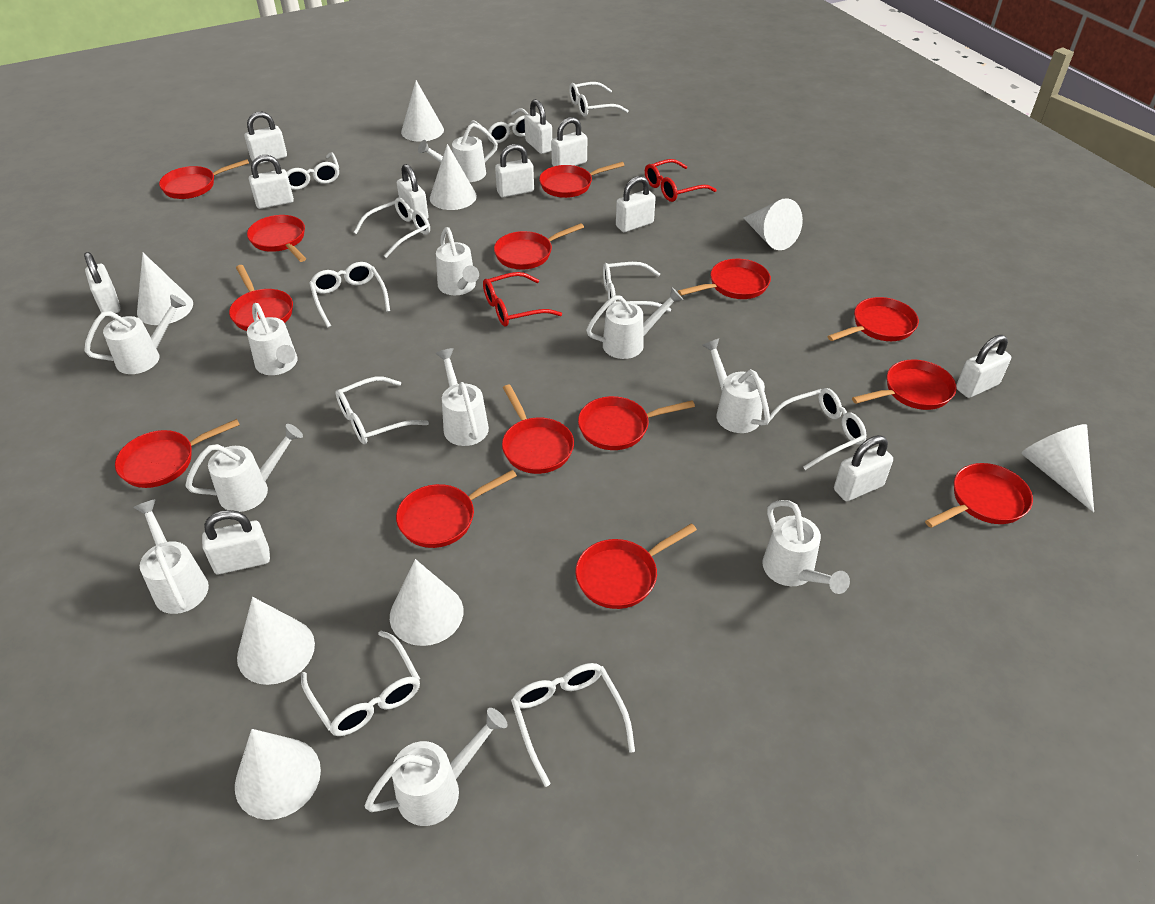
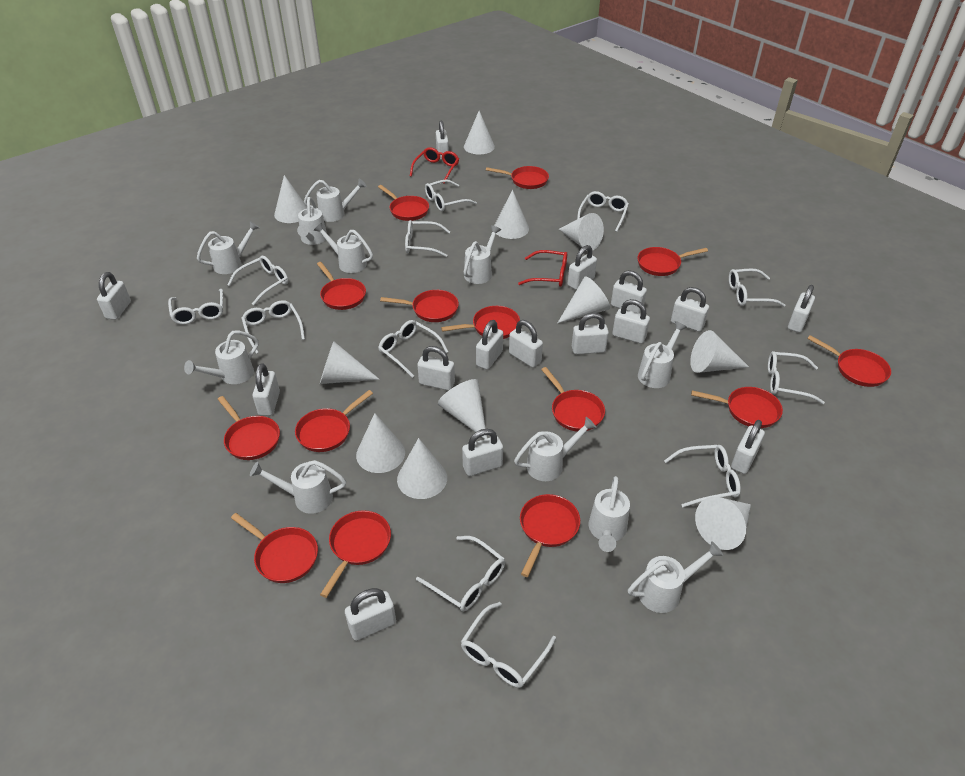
white cone: [137,253,193,325] [235,729,321,820] [237,597,315,685] [390,559,463,646] [401,80,444,142] [430,144,477,210] [743,198,803,250] [1021,424,1094,513] = 8 -> [274,175,307,223] [320,341,380,384] [356,413,405,473] [397,438,447,499] [438,379,487,439] [464,111,495,154] [494,190,529,239] [557,276,610,324] [559,213,604,250] [690,330,749,373] [695,497,751,550] = 11
white glasses: [287,152,339,190] [301,631,420,736] [309,262,390,328] [336,377,429,444] [354,197,430,258] [470,108,529,143] [511,663,635,787] [569,82,629,117] [603,262,671,312] [768,388,866,470] = 10 -> [168,289,223,325] [227,256,289,306] [242,300,305,354] [378,320,448,378] [405,220,450,257] [416,536,505,611] [425,180,477,211] [461,602,556,688] [577,191,629,232] [664,445,741,507] [729,269,786,307] [768,351,825,404] = 12
white padlock: [84,252,121,313] [202,510,270,574] [244,112,287,164] [249,155,294,209] [397,164,429,220] [495,144,534,197] [524,99,552,154] [551,117,587,166] [616,176,656,232] [834,435,893,501] [956,335,1011,398] = 11 -> [97,272,131,320] [253,363,280,416] [345,588,396,641] [417,346,455,391] [436,120,449,160] [462,429,503,476] [476,320,503,370] [509,320,543,368] [568,245,597,290] [572,313,609,354] [611,270,647,313] [612,299,650,344] [671,287,709,332] [731,420,765,474] [788,285,815,333] = 15

